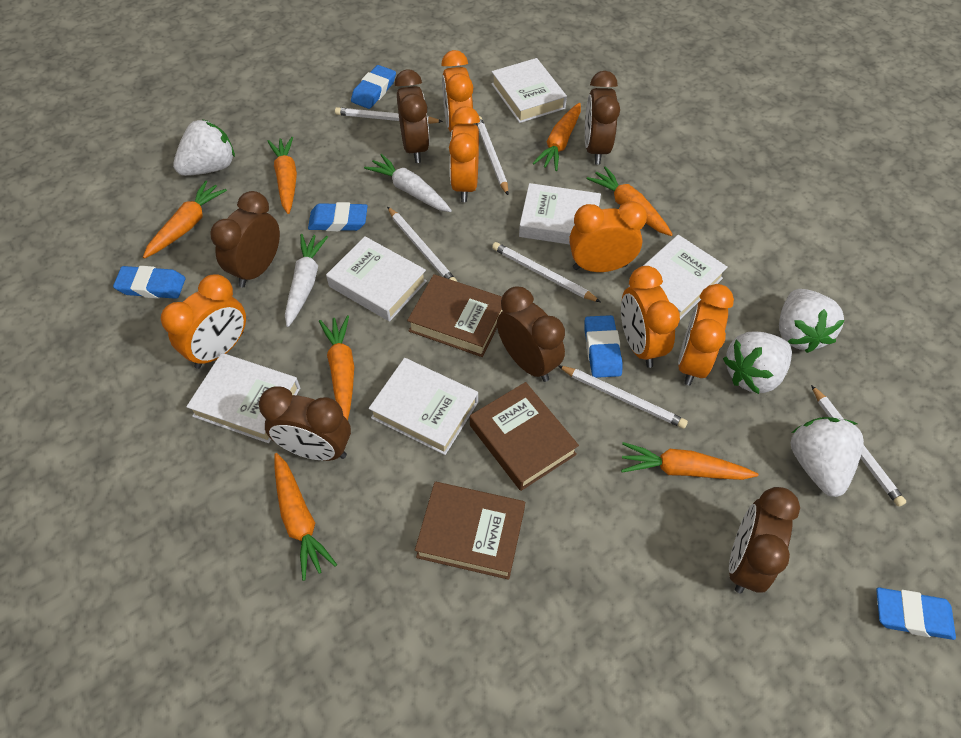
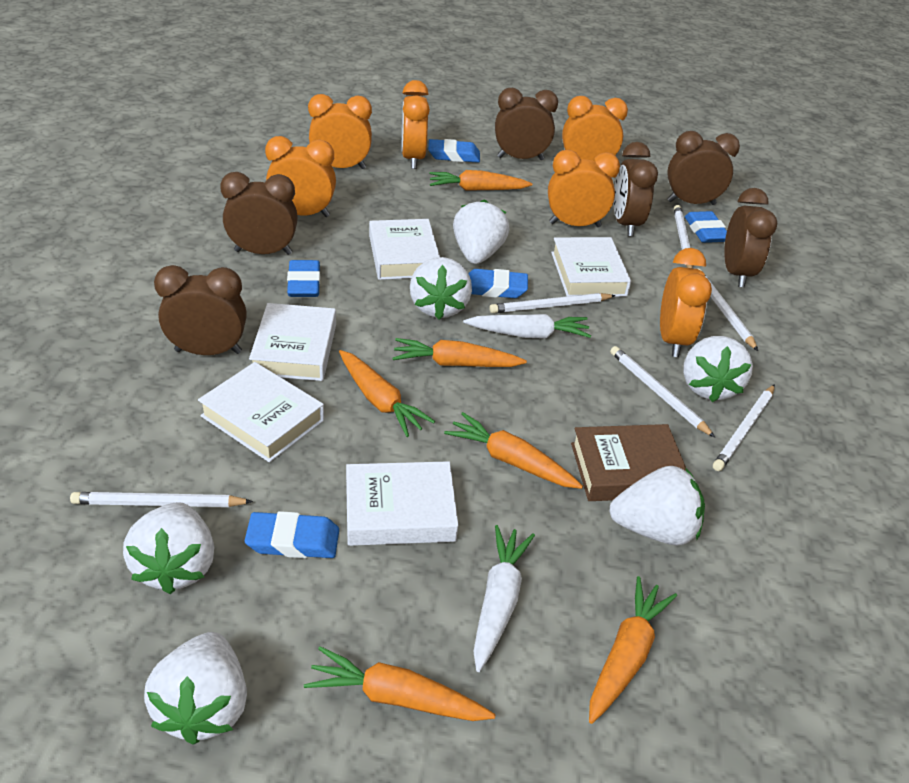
brown book: [407,274,503,357] [415,482,525,580] [470,382,579,491] = 3 -> [571,424,686,501] = 1
orange carrot: [143,180,227,259] [267,137,297,214] [274,453,337,581] [319,315,354,420] [533,103,581,171] [587,166,673,236] [621,442,758,480] = 7 -> [304,646,496,721] [339,350,435,437] [393,338,527,367] [429,170,532,191] [444,412,583,489] [589,576,677,724] = 6
white book: [186,353,300,443] [326,236,427,322] [369,358,478,455] [491,58,567,123] [519,183,601,245] [628,235,728,320] = 6 -> [198,362,324,462] [249,303,336,381] [346,461,458,546] [369,219,440,280] [551,237,631,297] = 5
white strawberry: [173,119,235,176] [723,332,792,394] [779,289,845,353] [791,417,864,497] = 4 -> [123,502,214,594] [144,632,247,745] [410,257,472,320] [453,199,509,264] [609,466,705,546] [683,336,753,402] = 6

